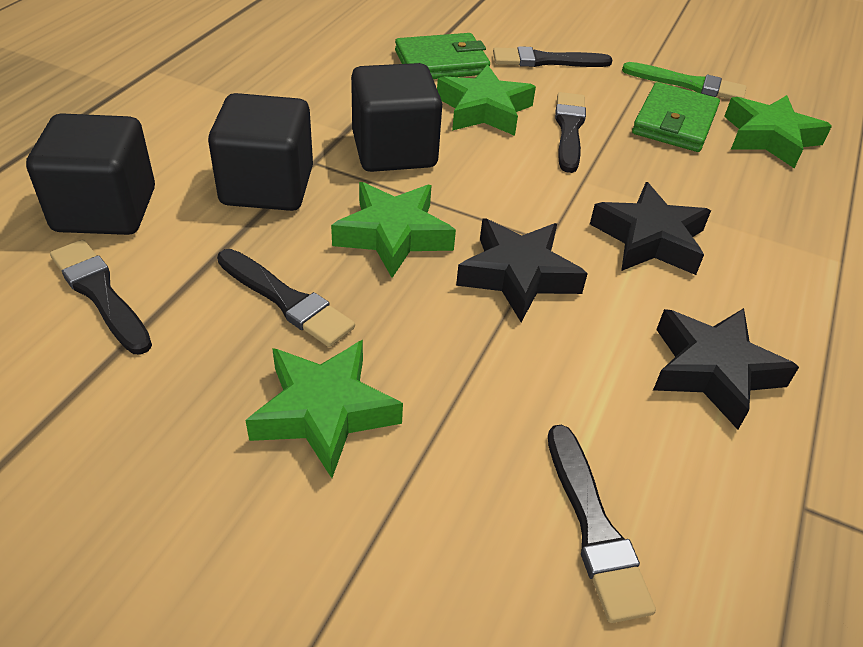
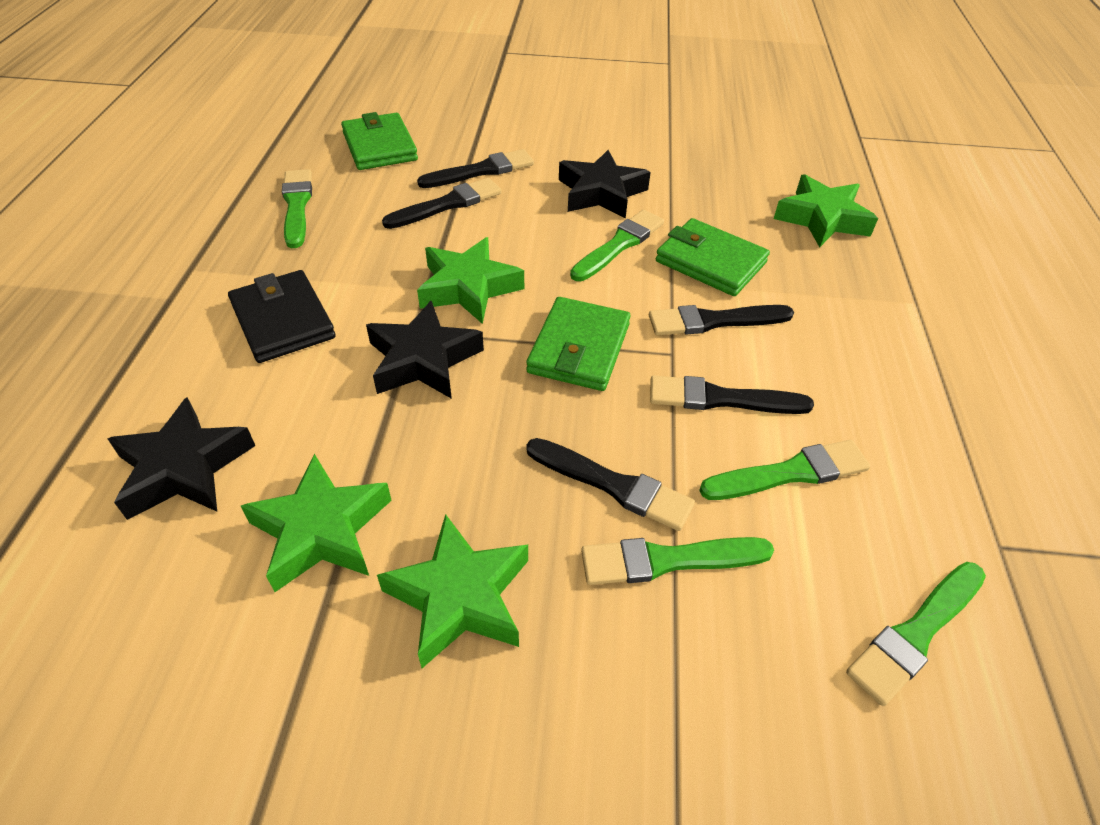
black cube: [26,113,155,235] [208,93,313,211] [351,63,442,172] = 3 -> none = 0
black wallet: none = 0 -> [228,270,336,363] = 1
green brush: [622,62,746,99] = 1 -> [282,169,312,248] [570,210,664,281] [581,537,774,585] [699,440,870,500] [846,562,986,706] = 5
green wallet: [395,33,490,79] [632,82,720,152] = 2 -> [341,112,418,170] [526,297,630,391] [656,218,770,296] = 3

